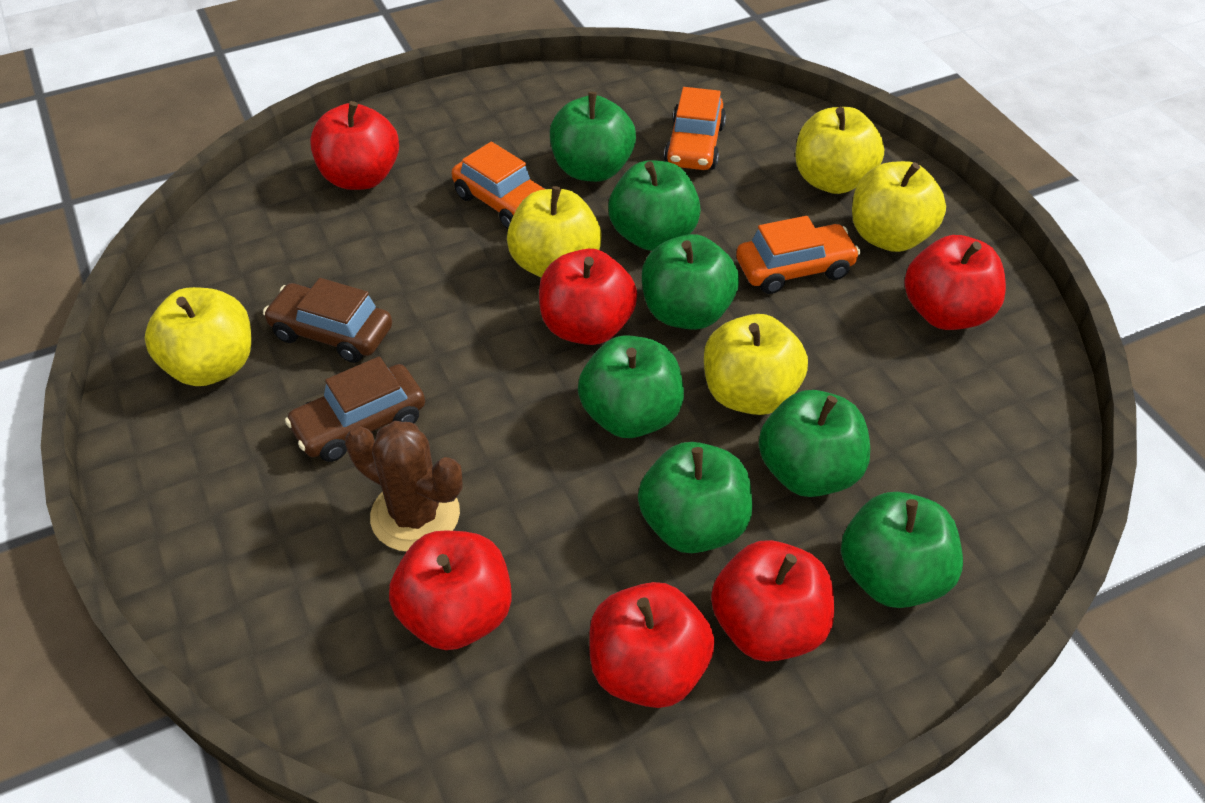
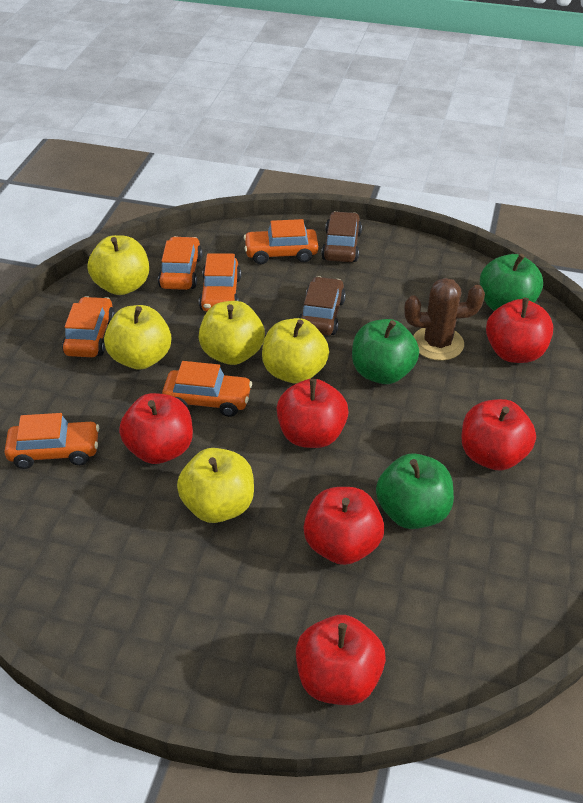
green apple: [550,92,636,182] [578,335,684,438] [608,160,701,251] [638,442,752,553] [642,234,739,330] [759,390,870,497] [841,492,963,608] = 7 -> [352,319,419,384] [376,453,454,529] [480,254,543,311] = 3
orange car: [452,142,546,229] [664,87,726,170] [736,216,860,294] = 3 -> [4,413,99,469] [62,296,115,357] [158,236,202,290] [162,361,252,417] [199,253,241,312] [244,219,318,264] = 6

